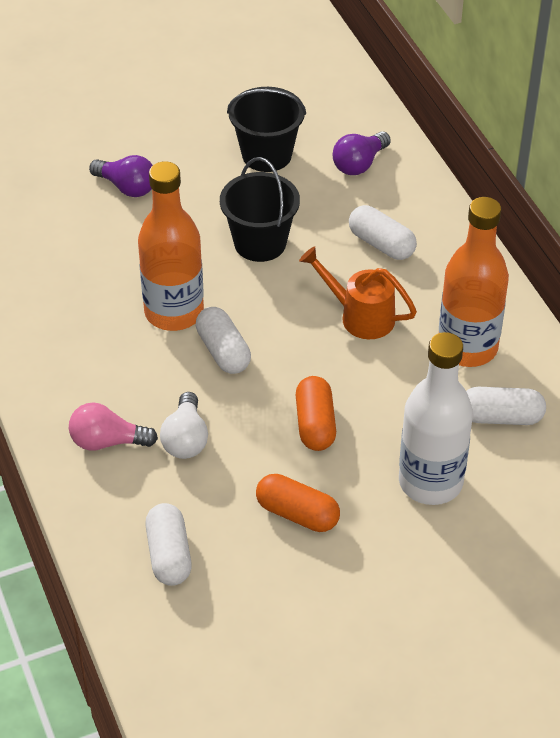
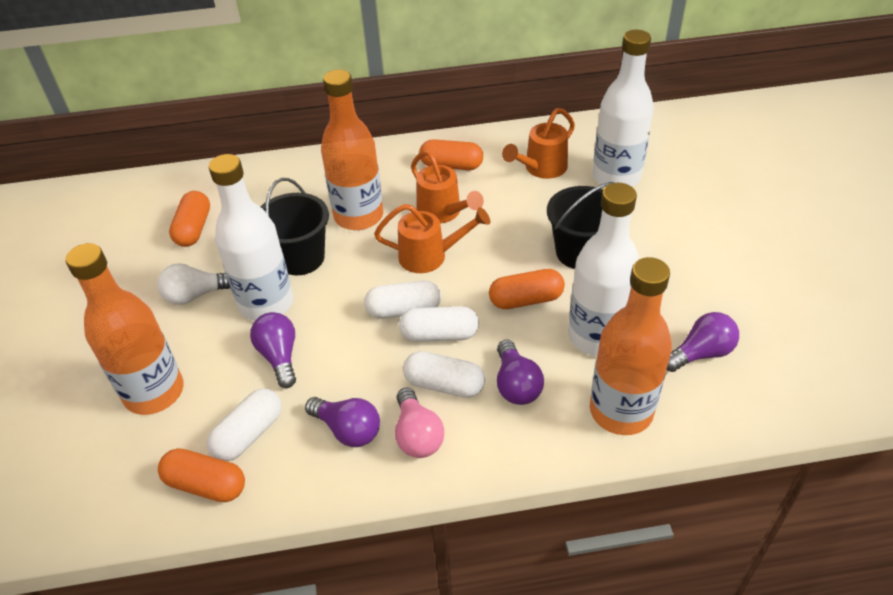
orange bottle: [138,161,204,331] [439,197,509,367] = 2 -> [66,243,184,415] [321,69,383,230] [590,257,672,435] = 3
orange capsule: [256,474,340,532] [296,376,336,451] = 2 -> [158,448,245,502] [169,191,210,247] [419,139,483,170] [489,269,565,309] = 4
orange watering can: [299,246,417,339] = 1 -> [374,204,490,273] [411,151,484,223] [502,108,575,179] = 3
purple light bulb: [89,155,153,197] [333,131,391,175] = 2 -> [250,312,296,388] [305,397,380,447] [497,340,544,405] [666,312,739,372] = 4
white bottle: [399,332,473,505] = 1 -> [209,154,293,321] [568,183,639,356] [592,30,654,187] = 3

